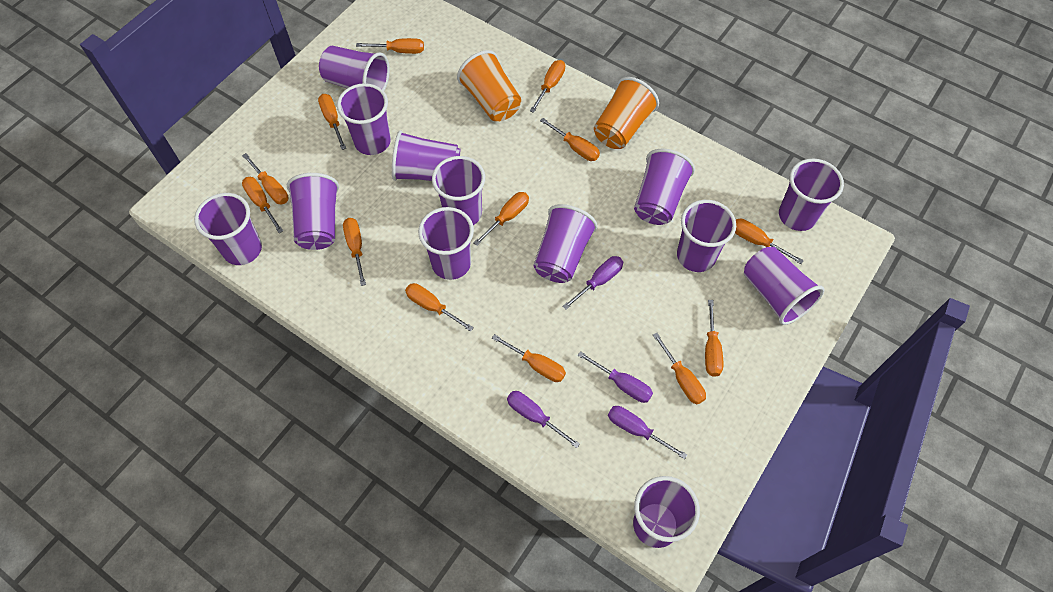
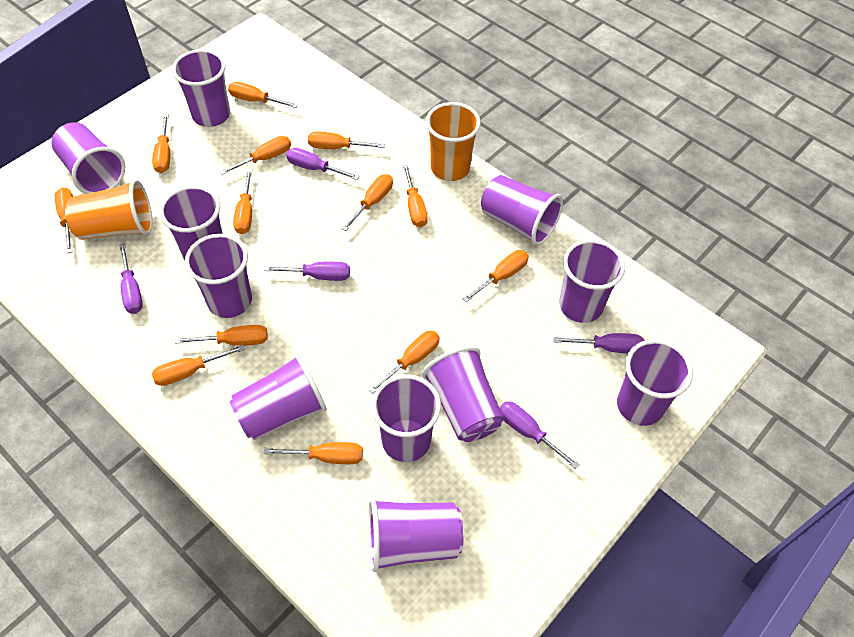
purple cup: [194,193,262,265] [287,173,339,250] [319,46,390,91] [337,83,391,155] [392,131,460,181] [418,207,474,280] [432,156,485,225] [533,204,598,283] [633,476,700,548] [634,149,695,225] [677,200,736,272] [744,247,825,325] [779,159,844,231] = 13 -> [52,122,125,194] [159,186,223,260] [172,49,230,127] [185,234,252,318] [230,354,327,440] [368,498,464,572] [372,375,441,462] [422,346,504,442] [481,175,563,246] [559,239,625,323] [617,339,693,426] = 11
purple screwdriver: [507,391,580,448] [562,256,623,310] [578,351,653,403] [608,406,687,459] = 4 -> [119,243,143,314] [264,262,350,281] [286,148,359,180] [500,401,580,469] [553,333,645,353] = 5

